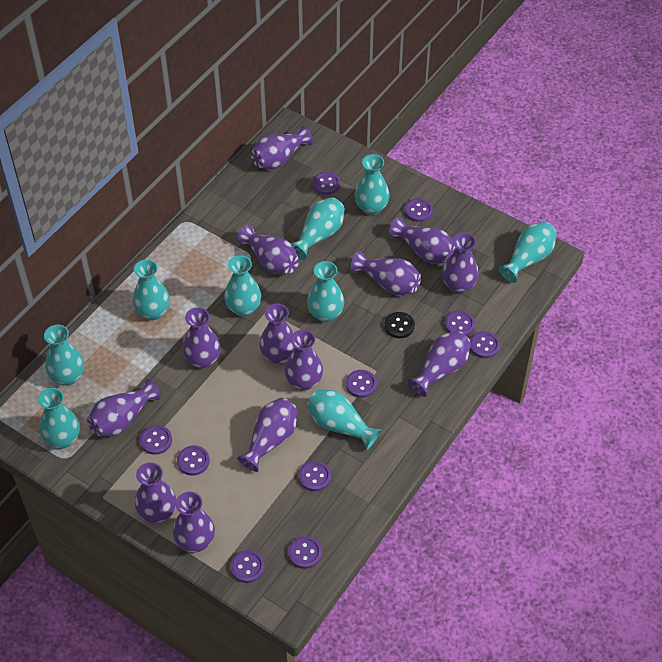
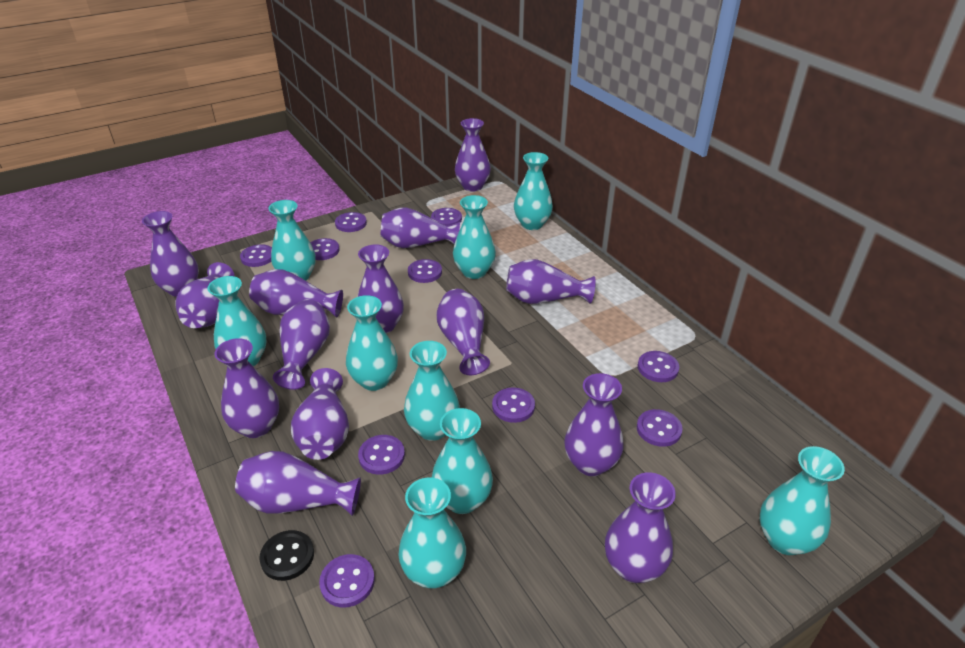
purple vase: [87,379,160,437] [135,462,176,523] [173,492,215,552] [182,307,221,369] [237,225,299,274] [237,398,297,472] [251,126,313,169] [259,304,295,365] [284,329,323,391] [351,251,421,295] [389,217,456,264] [408,330,471,397] [442,233,479,294] = 13 -> [142,211,199,297] [175,262,235,328] [214,338,279,438] [235,451,361,516] [249,269,343,318] [273,299,330,390] [291,368,349,460] [357,244,404,333] [381,207,460,248] [437,289,490,375] [455,118,491,192] [506,259,596,304] [564,373,623,476] [605,472,676,583] = 14

